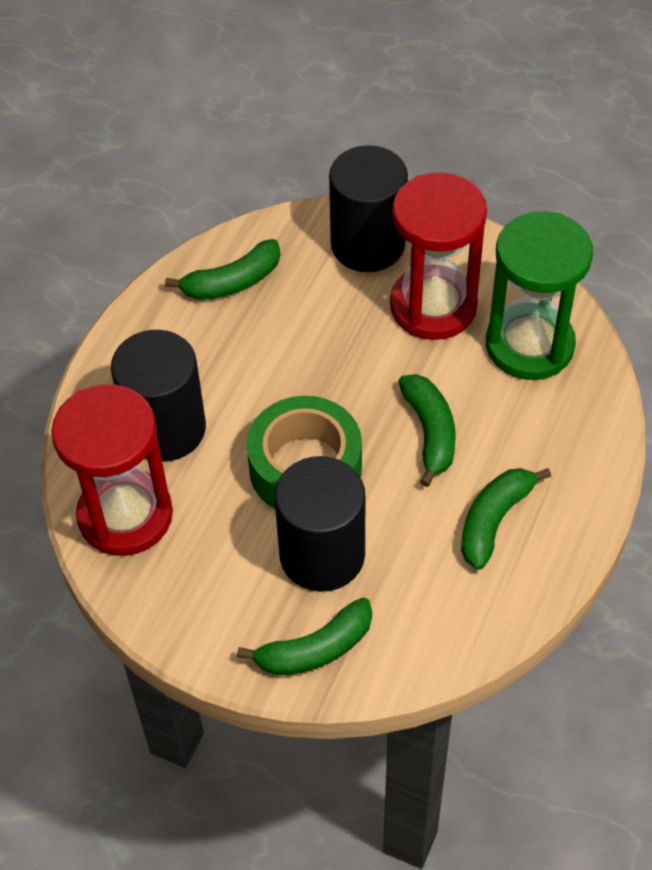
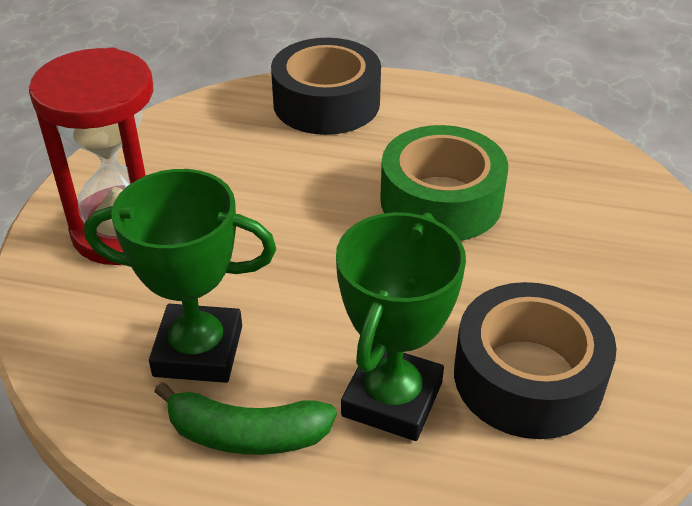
black cylinder: [111,330,206,461] [274,456,365,592] [329,145,408,272] = 3 -> none = 0
black tape: none = 0 -> [271,38,381,135] [454,282,617,439] = 2
green banana: [165,239,280,300] [237,597,372,676] [398,374,456,487] [461,468,551,570] = 4 -> [154,382,337,455] = 1
green hourglass: [486,211,593,380] = 1 -> none = 0
green trophy: none = 0 -> [84,169,276,383] [336,212,466,441] = 2
red hourglass: [51,384,173,556] [390,172,487,340] = 2 -> [29,47,153,265] = 1

